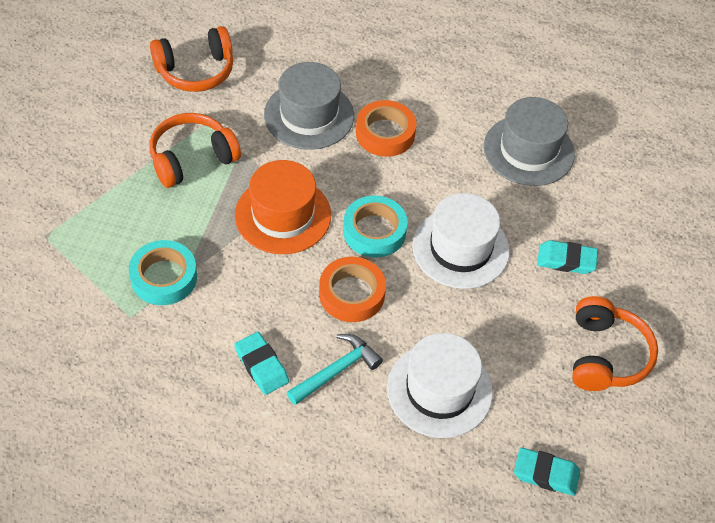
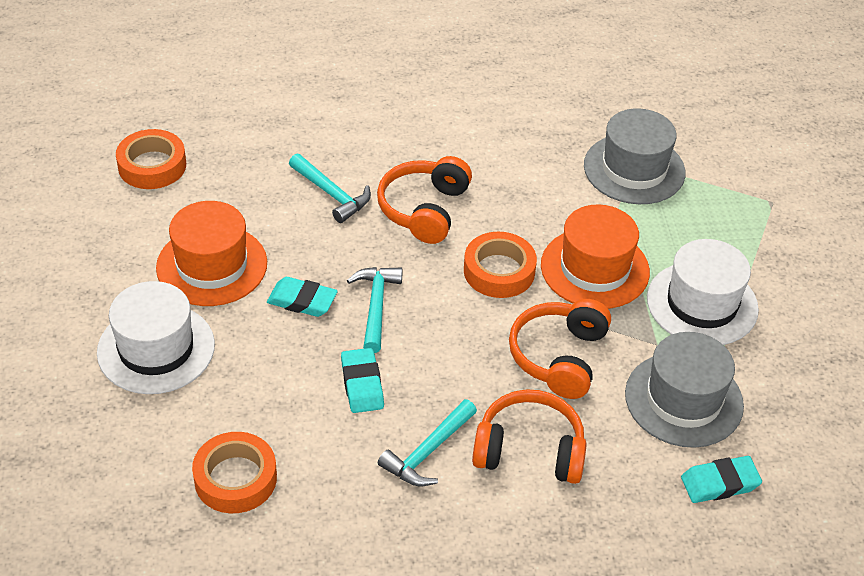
orange hat: [235,160,331,254] = 1 -> [156,201,267,306] [541,204,650,309] = 2
orange tape: [319,257,386,322] [356,100,416,157] = 2 -> [116,129,186,189] [192,432,277,513] [464,232,537,298] = 3
turquoise hammer: [287,334,383,405] = 1 -> [289,153,371,223] [347,267,403,353] [378,399,477,486] = 3
turquoise tape: [129,240,197,305] [343,196,408,257] = 2 -> none = 0

